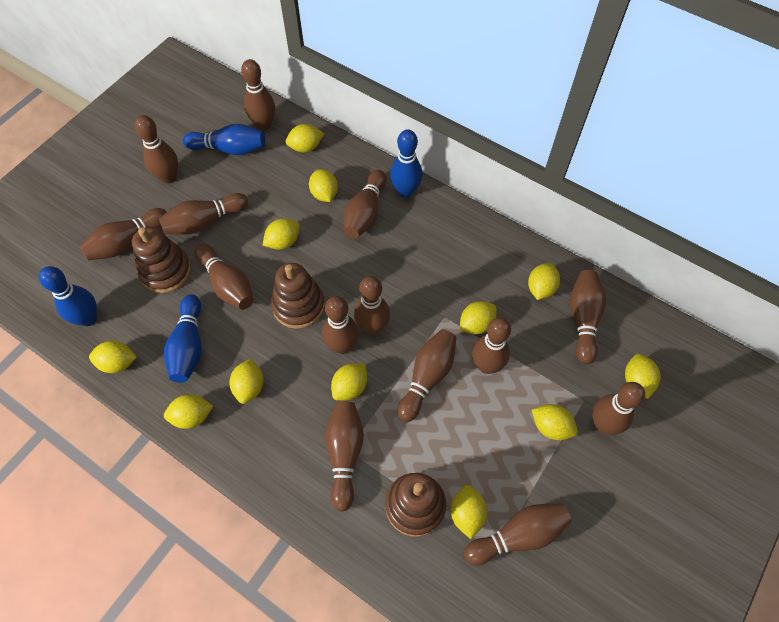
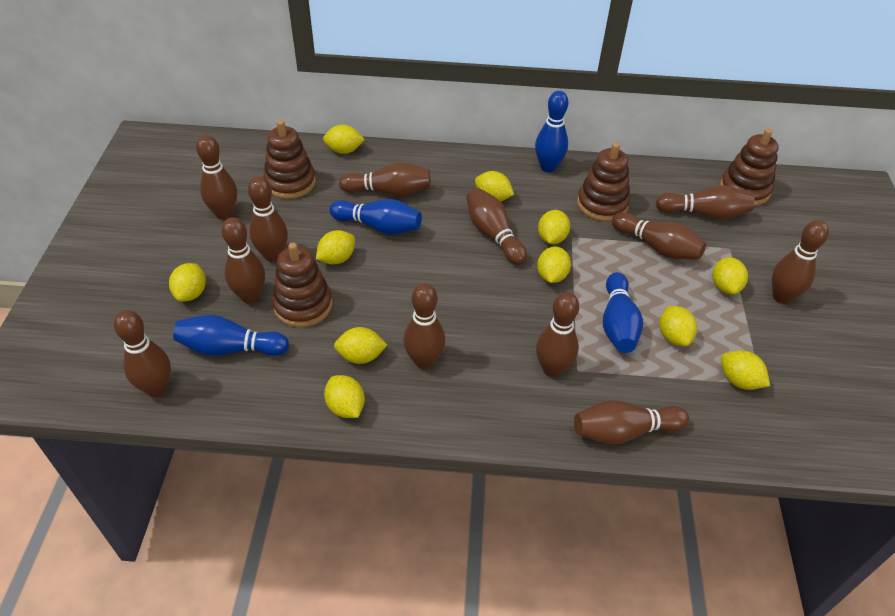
brown bowling pin: [79,208,167,260] [134,115,178,184] [159,193,248,235] [194,244,254,310] [241,59,275,130] [322,296,359,354] [325,401,364,512] [344,170,386,239] [354,276,390,335] [397,329,457,422] [464,503,572,566] [472,317,511,374] [570,270,606,364] [592,382,645,435] = 14 -> [114,310,171,397] [196,135,237,220] [221,217,265,304] [248,177,288,262] [339,162,431,196] [403,283,445,369] [466,188,527,265] [536,292,579,377] [574,400,689,445] [612,212,706,259] [656,185,755,220] [772,220,829,304] = 12
brown stacking toy: [132,227,191,293] [271,263,325,329] [385,473,446,537] = 3 -> [263,120,316,199] [272,243,332,327] [577,142,630,221] [720,128,779,206] = 4
yellow lemon: [89,341,136,373] [164,394,213,429] [229,359,264,404] [263,218,300,250] [285,124,324,152] [309,169,338,202] [331,364,367,401] [451,485,487,539] [460,301,497,334] [528,263,560,300] [532,404,578,440] [625,354,660,399] = 12 -> [169,263,206,302] [316,230,355,265] [323,124,365,154] [324,375,365,418] [334,327,387,364] [475,171,514,202] [537,246,571,283] [538,210,570,244] [659,306,697,346] [712,257,748,295] [721,350,770,390] = 11

